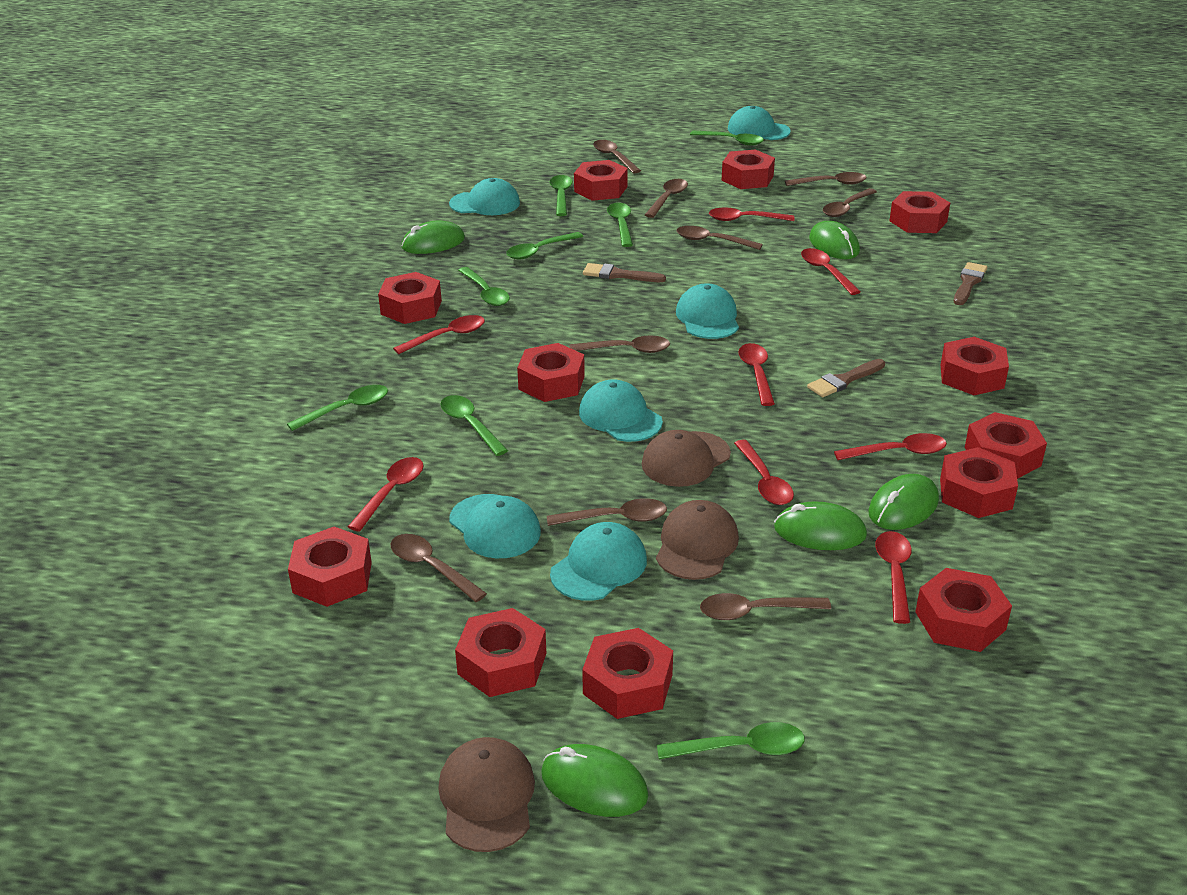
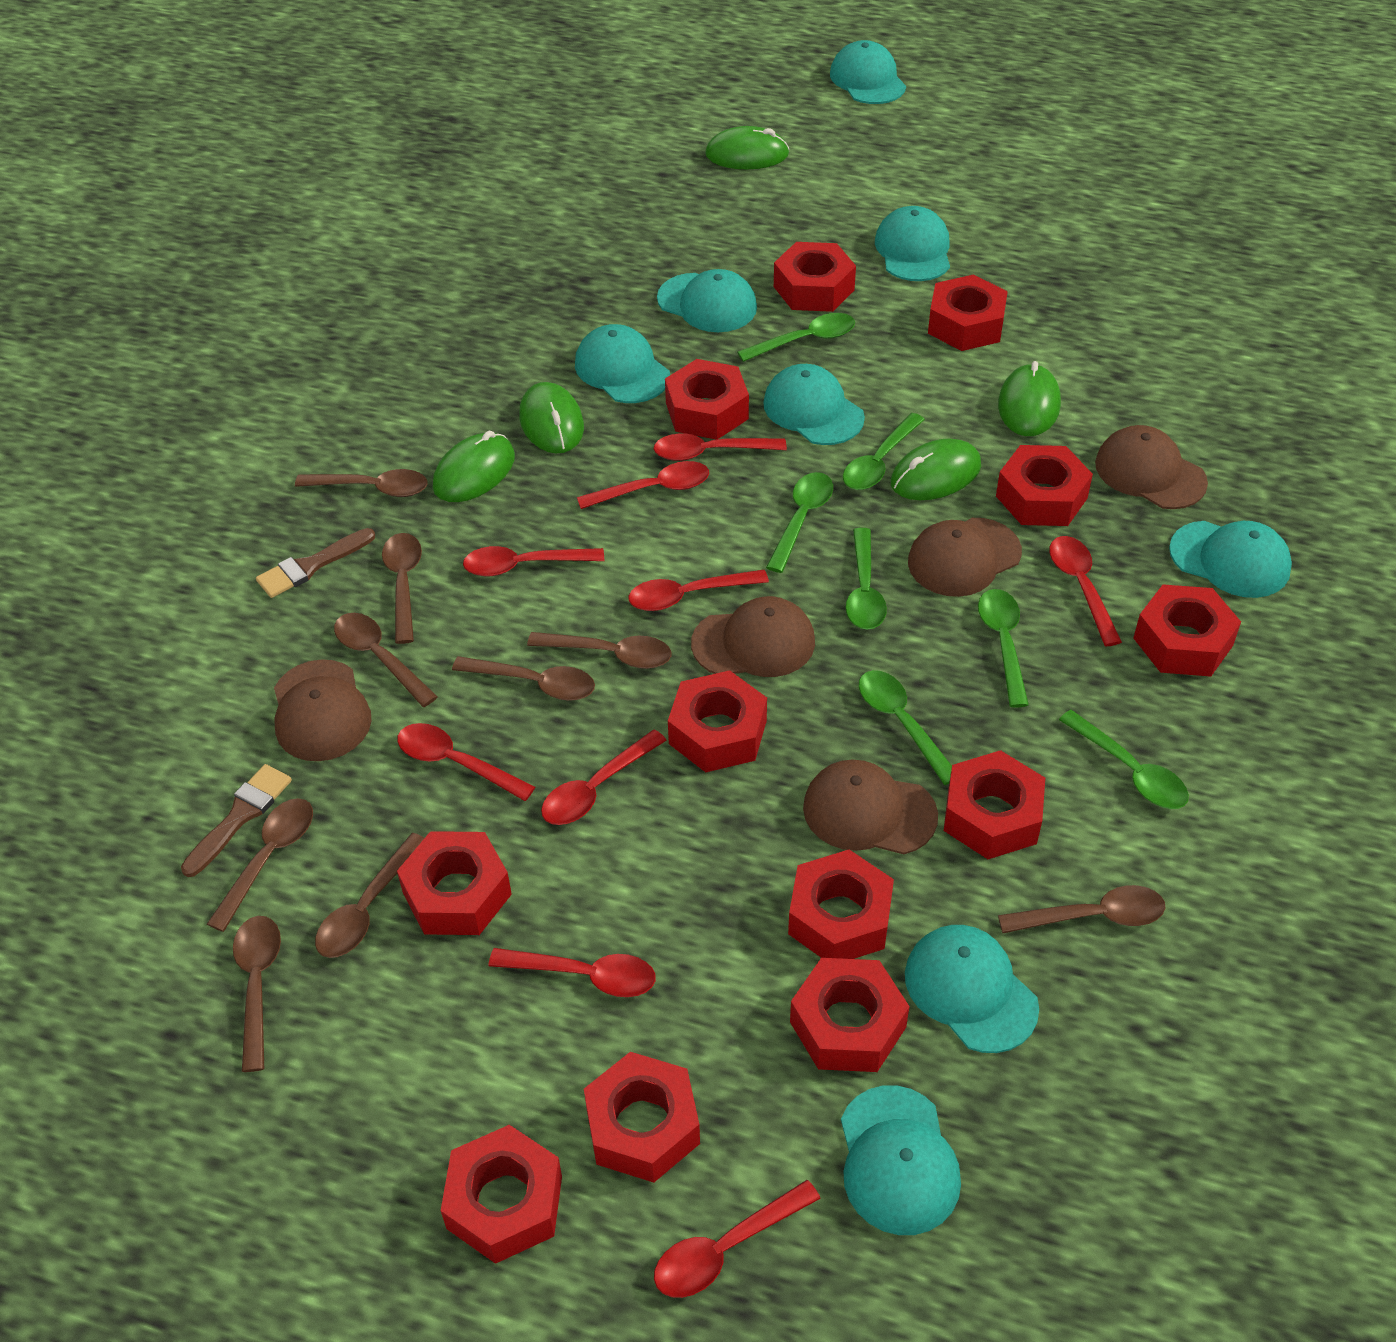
brown brush: [583,263,666,282] [807,359,885,397] [954,262,987,305] = 3 -> [181,764,292,877] [256,528,375,598] = 2
brown cap: [438,737,535,852] [642,430,731,487] [656,500,739,580] = 3 -> [274,659,372,761] [691,596,815,677] [803,759,938,854] [908,518,1022,597] [1095,425,1208,509] = 5
green spoon: [287,385,388,431] [440,395,508,456] [458,267,510,306] [506,232,583,259] [550,175,573,216] [607,203,633,247] [657,722,805,759] [690,131,764,146] = 8 -> [737,313,855,362] [766,472,833,573] [843,413,925,490] [846,528,887,630] [859,670,952,785] [978,589,1029,708] [1059,710,1189,809] = 7
red spoon: [348,457,424,532] [393,315,485,354] [709,208,795,221] [734,440,794,505] [738,343,775,406] [801,248,861,295] [834,433,947,460] [875,531,912,624] = 8 -> [397,723,535,801] [463,546,604,576] [489,948,655,997] [541,729,667,825] [577,461,709,509] [628,570,769,611] [654,434,787,461] [654,1180,821,1298] [1049,536,1122,646] = 9
turquoise cap: [449,178,520,215] [449,494,541,558] [550,522,647,601] [579,379,663,442] [676,283,739,339] [728,106,791,140] = 6 -> [575,324,670,403] [657,269,757,332] [763,364,865,445] [830,40,906,104] [841,1085,961,1235] [875,206,950,281] [905,925,1039,1053] [1169,521,1292,598] = 8

